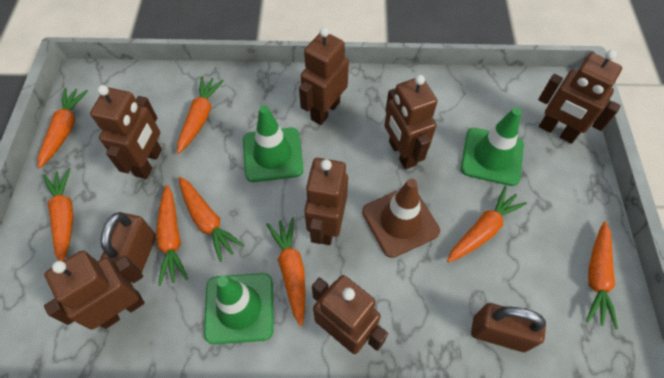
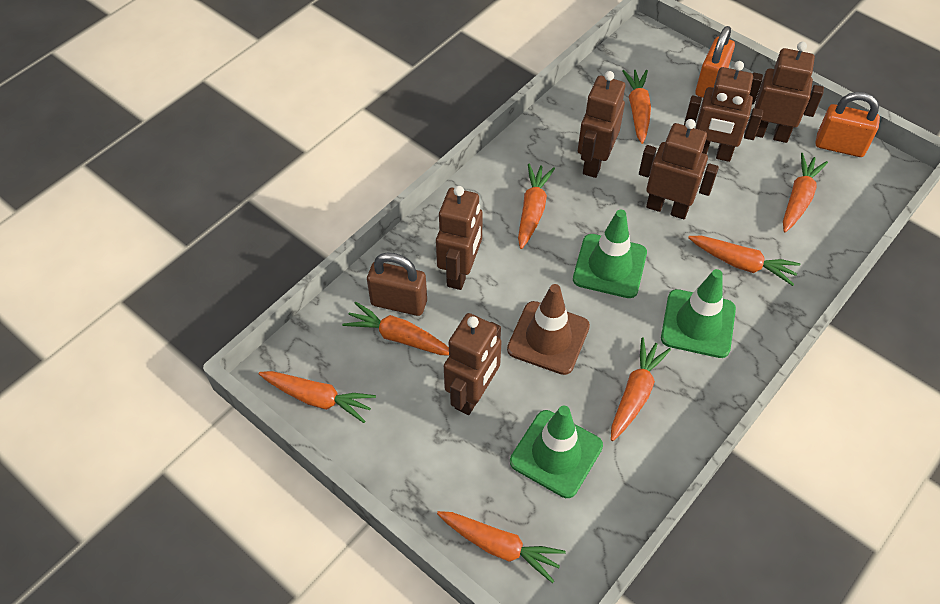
brown padlock: [100,212,156,273] [471,303,546,352] = 2 -> [367,252,427,316] = 1
brown robot: [44,251,145,329] [90,85,162,179] [299,27,349,125] [304,158,348,245] [312,275,388,354] [384,75,438,169] [538,50,622,144] = 7 -> [436,186,483,290] [444,313,501,415] [578,71,625,178] [639,119,719,219] [684,61,763,162] [750,42,824,143] = 6
orange padlock: none = 0 -> [695,26,735,98] [816,92,880,157] = 2

